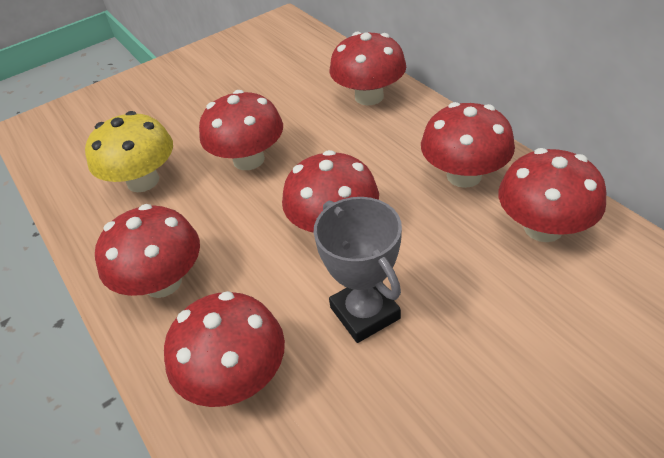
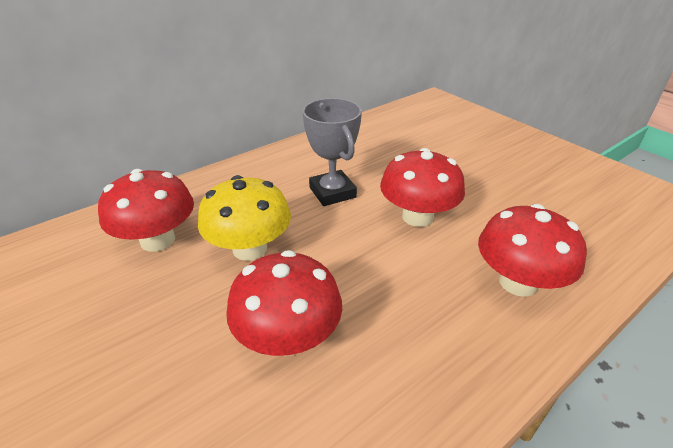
red mushroom: [95,204,200,298] [164,291,285,407] [199,90,283,170] [282,150,379,233] [330,32,406,106] [421,102,515,188] [498,148,606,242] = 7 -> [98,169,194,252] [226,250,342,356] [380,148,465,227] [478,204,587,297] = 4

